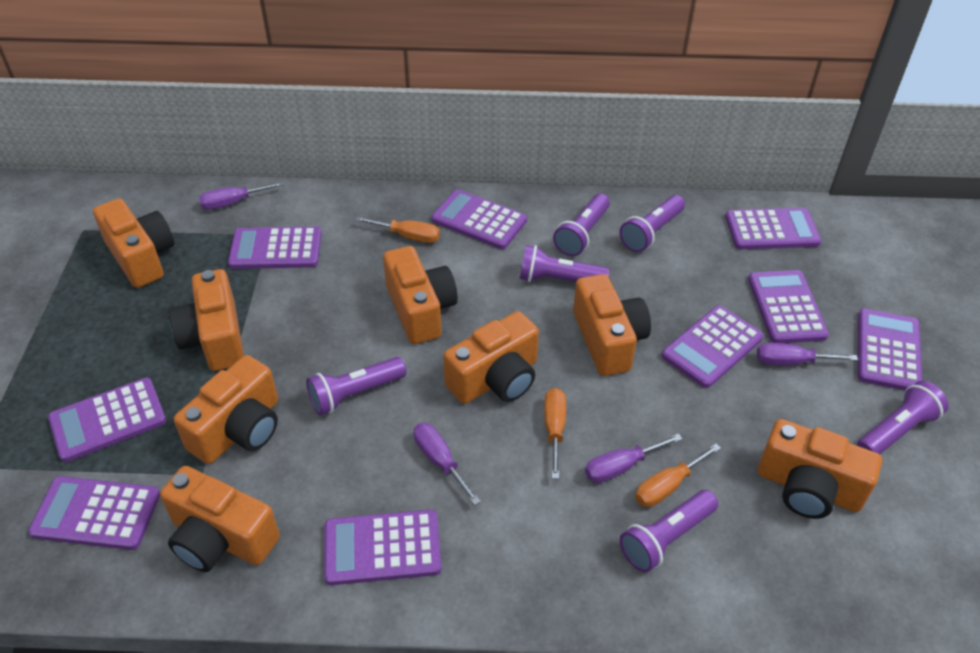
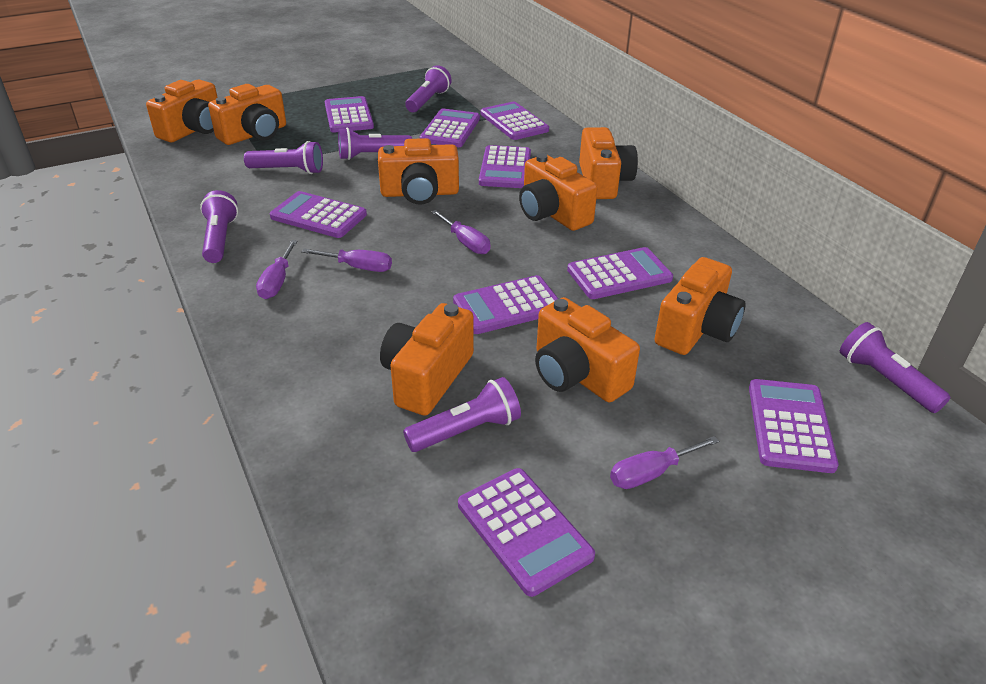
orange screwdriver: [356,216,440,243] [544,388,566,479] [635,443,721,507] = 3 -> none = 0

